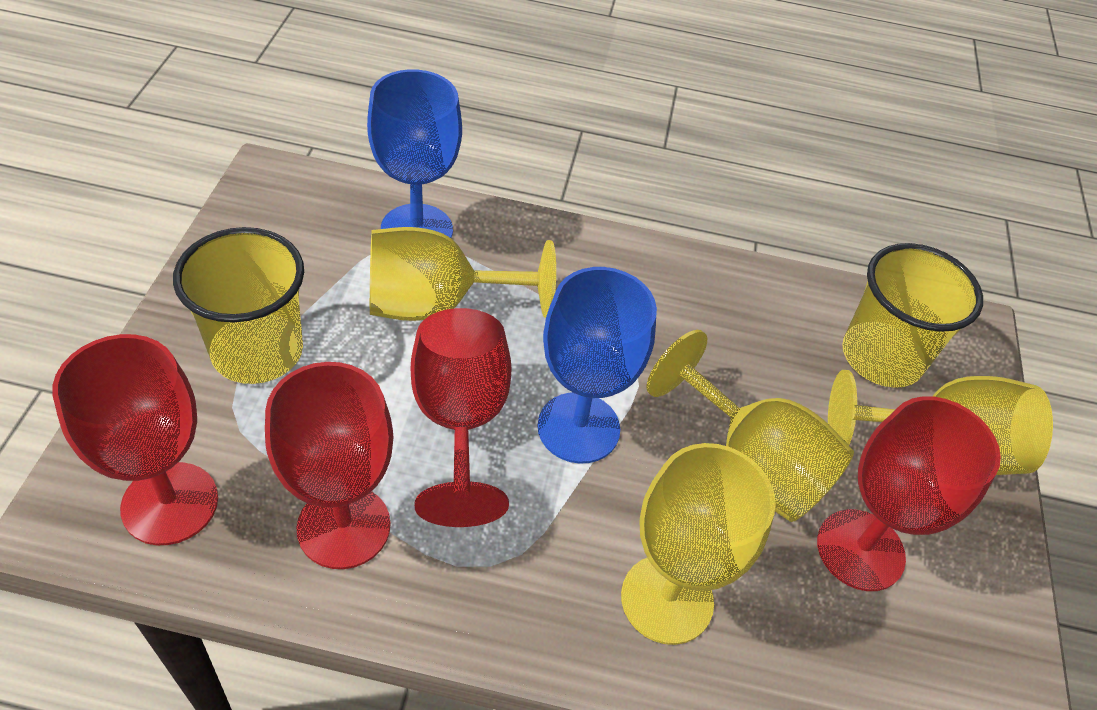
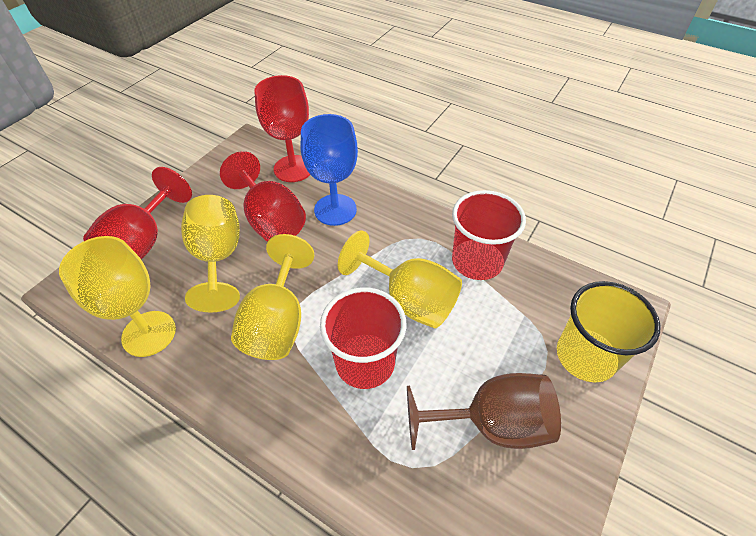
blue goblet: [367,69,462,238] [537,267,657,464] = 2 -> [301,114,358,226] = 1
brown goblet: none = 0 -> [407,373,561,450] = 1
red cup: none = 0 -> [320,287,406,389] [452,190,526,280] = 2
red goblet: [52,334,218,545] [265,362,394,569] [411,308,512,527] [817,396,1001,591] = 4 -> [83,167,192,259] [220,151,306,242] [254,75,310,182] = 3
yellow cup: [173,227,304,384] [842,243,983,388] = 2 -> [557,281,660,382] = 1

